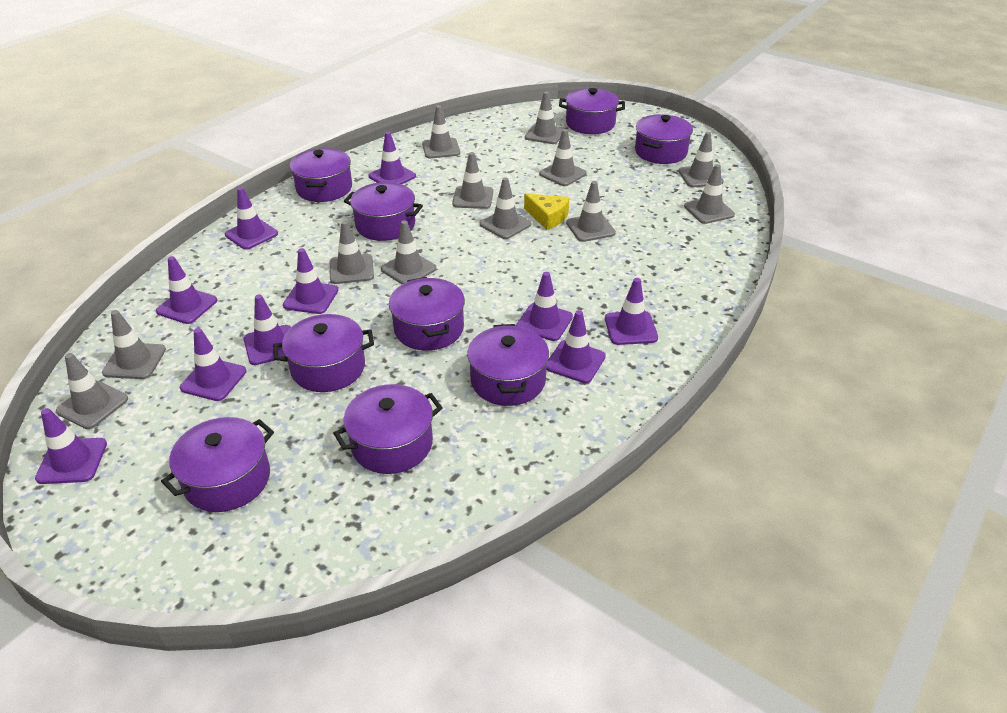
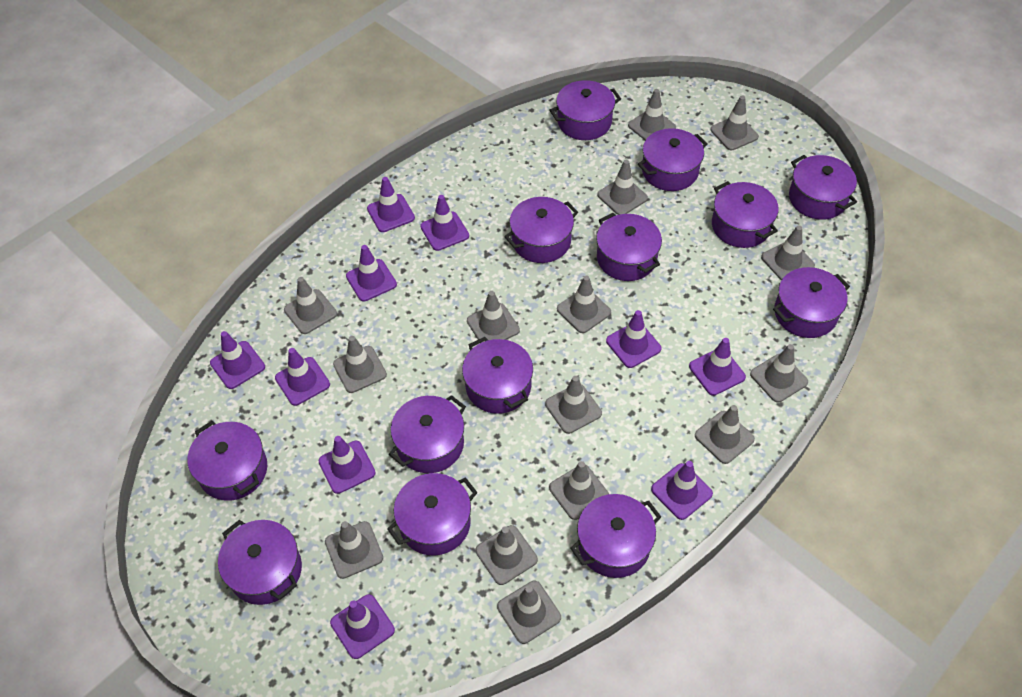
grey traffic cone: [56,353,128,429] [102,310,166,379] [330,221,374,284] [381,220,437,284] [422,105,460,158] [452,152,493,209] [480,177,531,239] [525,92,564,144] [539,129,587,186] [566,181,616,242] [678,132,724,187] [684,164,735,224] = 12 -> [284,277,337,334] [325,521,383,579] [333,336,387,393] [467,291,520,343] [476,525,538,585] [497,581,561,644] [545,376,602,434] [549,461,609,520] [557,275,611,333] [597,160,648,215] [628,89,676,141] [695,405,755,464] [710,95,759,150] [750,344,808,402] [761,225,815,280] = 15
purple pot: [161,417,274,512] [273,314,374,392] [290,148,352,202] [333,384,443,474] [344,182,423,241] [389,277,465,351] [467,324,549,406] [559,88,625,134] [635,114,693,164] = 9 -> [187,421,267,500] [218,520,302,605] [387,473,478,556] [389,395,466,473] [462,337,533,414] [504,197,578,263] [550,80,621,140] [570,494,661,578] [596,213,662,281] [638,128,707,191] [712,181,779,248] [773,267,850,338] [789,155,857,220] = 13
yellow cheese: [524,193,569,230] = 1 -> none = 0

